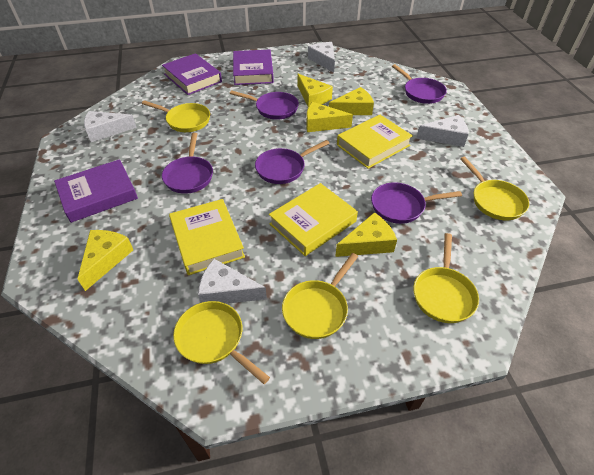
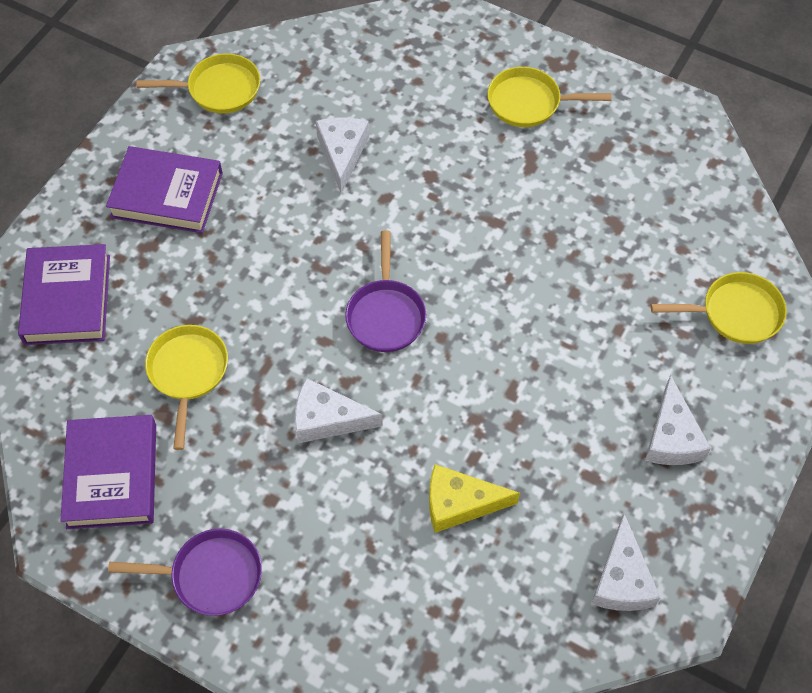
purple pan: [162,133,213,194] [230,90,299,120] [255,140,330,184] [371,182,462,224] [392,64,447,104] = 5 -> [108,528,262,616] [345,230,426,352] = 2
yellow book: [169,199,245,275] [269,183,358,256] [337,115,413,169] = 3 -> none = 0
yellow cheese: [78,230,133,291] [297,74,333,107] [306,102,353,132] [329,87,374,115] [335,212,397,257] = 5 -> [429,464,520,533] = 1
yellow pan: [142,100,210,132] [173,301,270,384] [282,253,358,339] [413,233,479,323] [460,157,530,220] = 5 -> [136,54,260,113] [145,325,228,450] [487,67,612,127] [651,272,787,344] = 4

